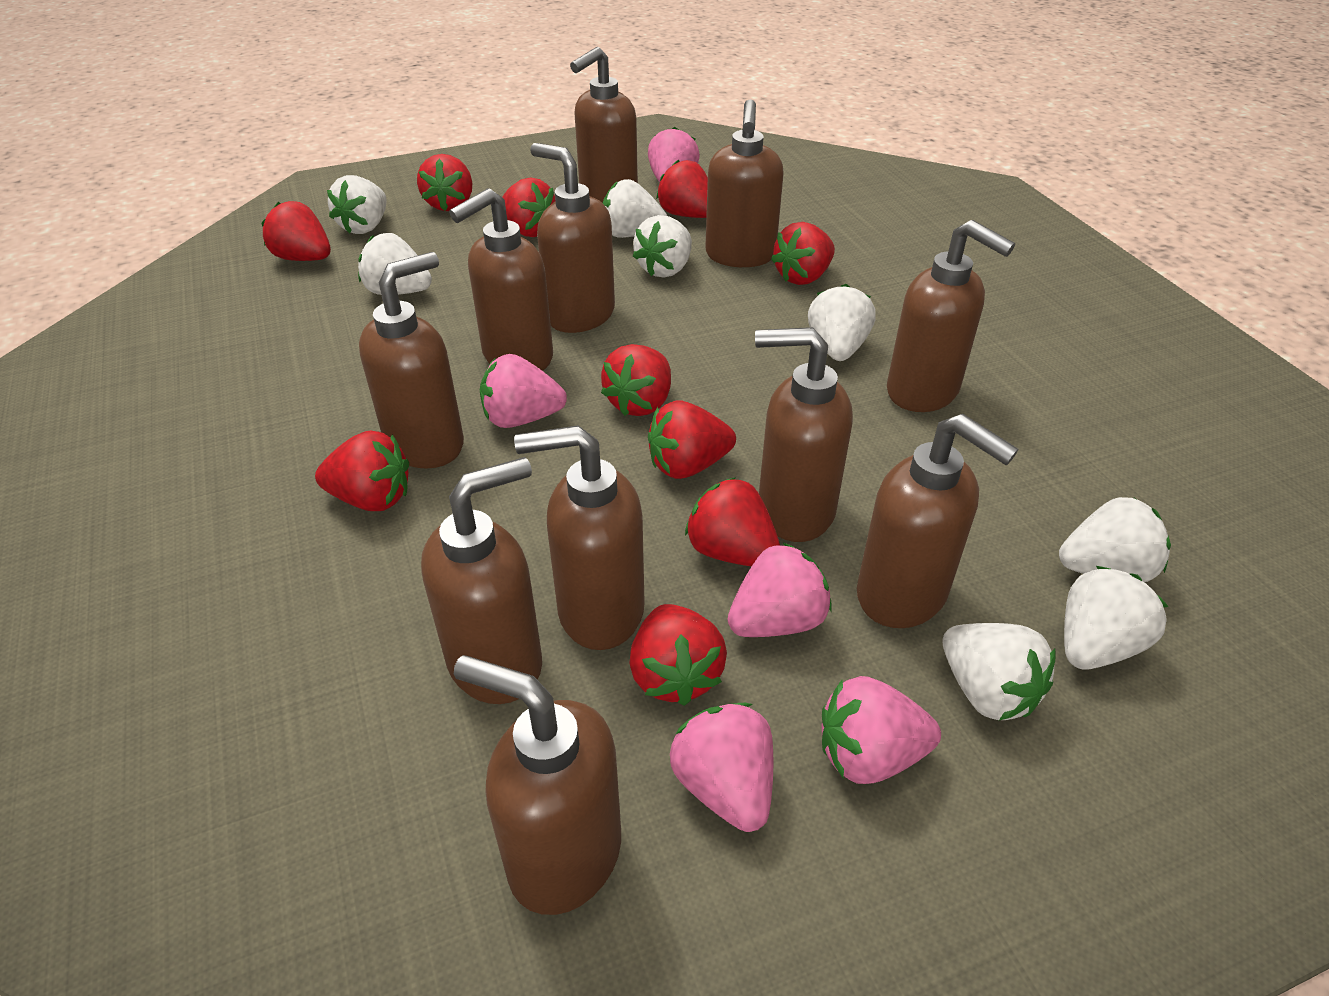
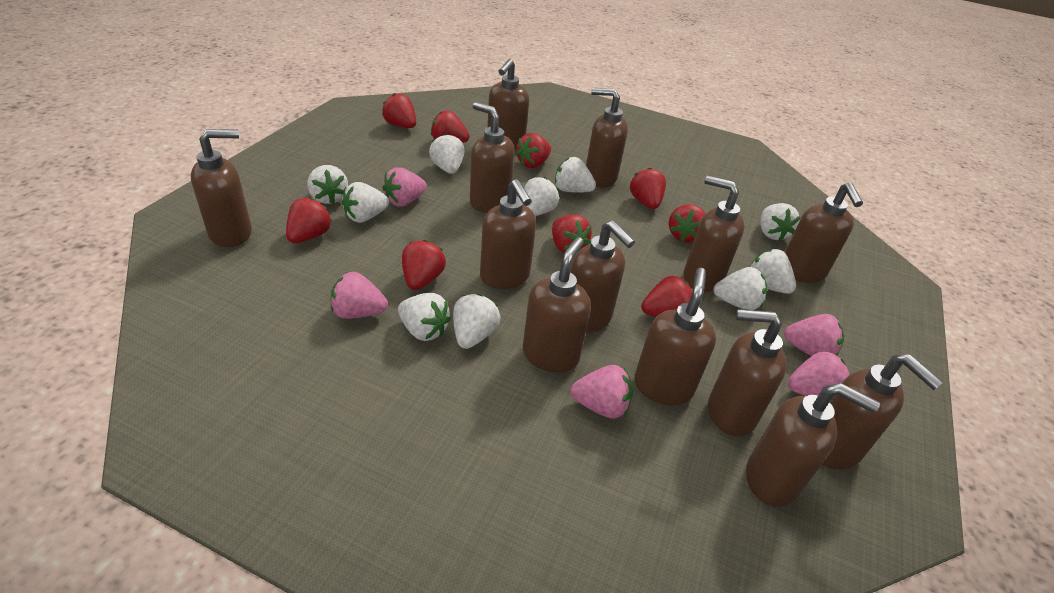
brown soap dispenser: [359,252,464,469] [421,457,542,704] [449,188,553,371] [454,655,621,915] [514,425,645,650] [530,143,615,333] [570,47,638,203] [705,99,784,267] [755,327,853,542] [857,414,1018,628] [887,220,1015,412] = 11 -> [191,129,252,247] [470,102,515,212] [480,179,536,289] [487,59,529,151] [523,237,591,373] [570,220,635,333] [586,88,628,187] [634,268,716,405] [683,175,745,292] [708,309,787,436] [746,383,880,507] [785,182,863,283] [822,354,943,470] = 13
red strawberry: [261,201,331,261] [315,431,409,511] [417,154,472,211] [502,178,555,237] [601,344,671,416] [629,604,727,706] [648,400,736,479] [656,160,708,218] [685,477,780,566] [771,222,835,285] = 10 -> [286,197,332,243] [382,93,416,128] [402,240,446,290] [431,110,470,143] [515,133,551,168] [552,214,592,253] [630,168,666,209] [641,276,692,317] [669,204,706,243] = 9
white strawberry: [327,175,387,234] [358,233,432,295] [603,179,667,238] [633,215,692,278] [808,284,875,361] [942,623,1056,720] [1059,497,1171,582] [1064,566,1168,670] = 8 -> [307,165,348,204] [342,182,389,223] [398,293,451,341] [429,134,464,174] [453,294,501,349] [524,177,559,216] [555,157,596,193] [713,267,767,310] [750,249,796,294] [760,203,800,241] = 10

